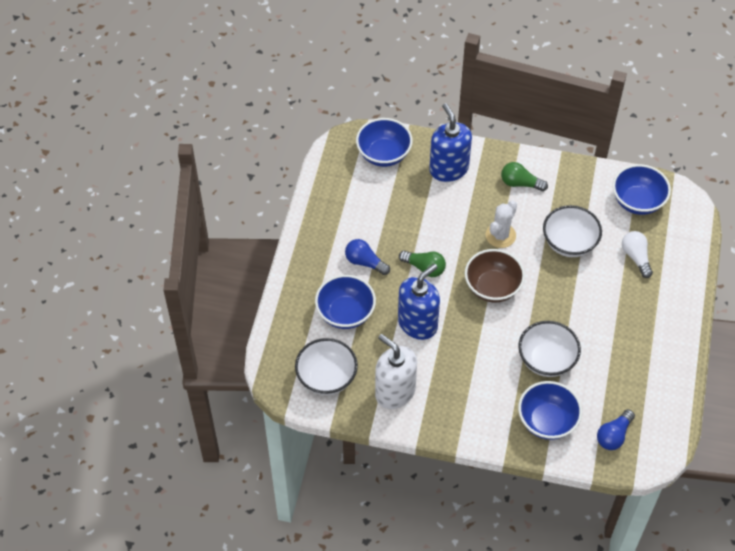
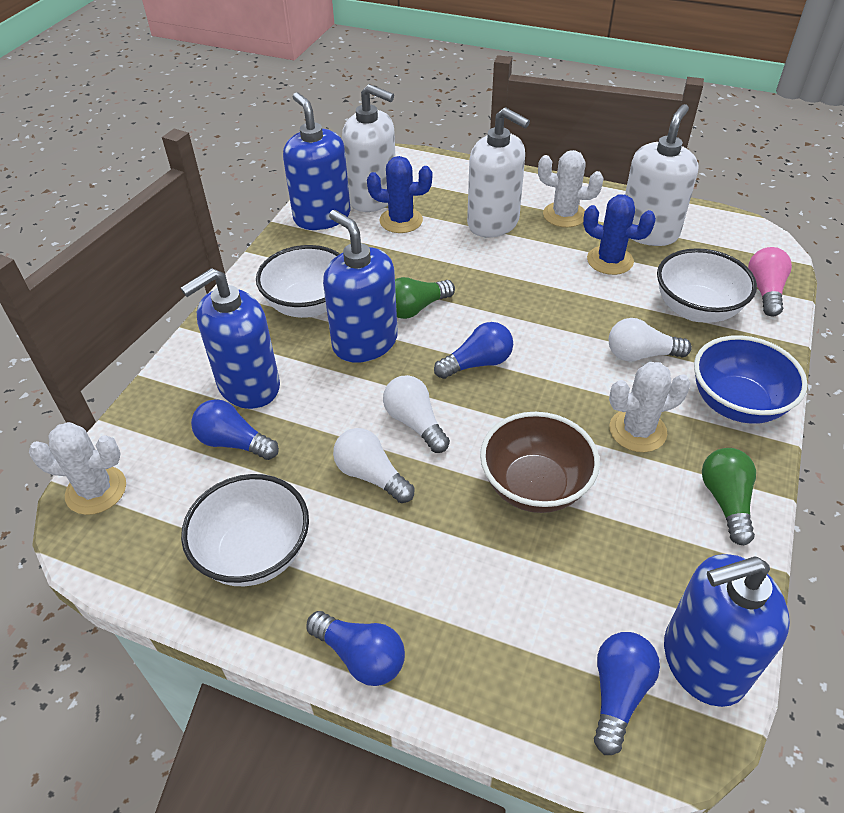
blue bowl: [315,275,376,329] [356,118,413,167] [518,381,582,440] [613,164,671,215] = 4 -> [694,335,808,424] = 1
blue cactus: none = 0 -> [367,156,432,233] [583,194,656,275] = 2
blue light bulb: [345,239,390,275] [597,409,635,450] = 2 -> [191,399,279,460] [306,611,405,686] [434,322,513,379] [594,632,660,755] = 4
blue soap dispenser: [398,264,440,340] [429,103,472,182] = 2 -> [181,268,280,409] [283,92,350,230] [323,210,398,363] [664,554,790,707] = 4
pink light bulb: none = 0 -> [748,247,792,316] = 1
white cactus: [485,201,517,248] = 1 -> [29,422,126,515] [538,150,604,227] [609,362,691,452] = 3
white light bulb: [622,231,653,278] = 1 -> [333,428,414,503] [383,375,450,453] [609,318,692,362] = 3
white soap dispenser: [375,334,417,409] = 1 -> [342,84,396,212] [467,107,530,238] [625,104,699,246] = 3

